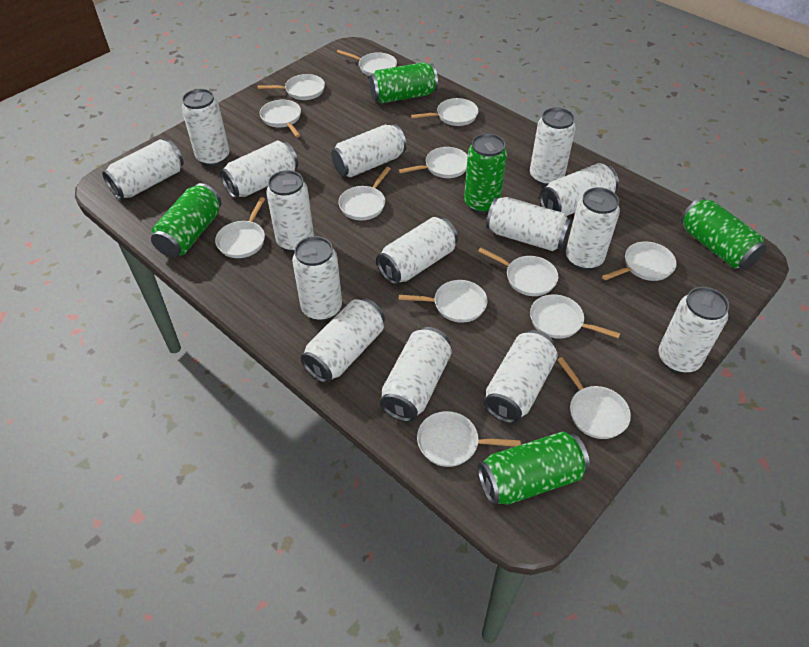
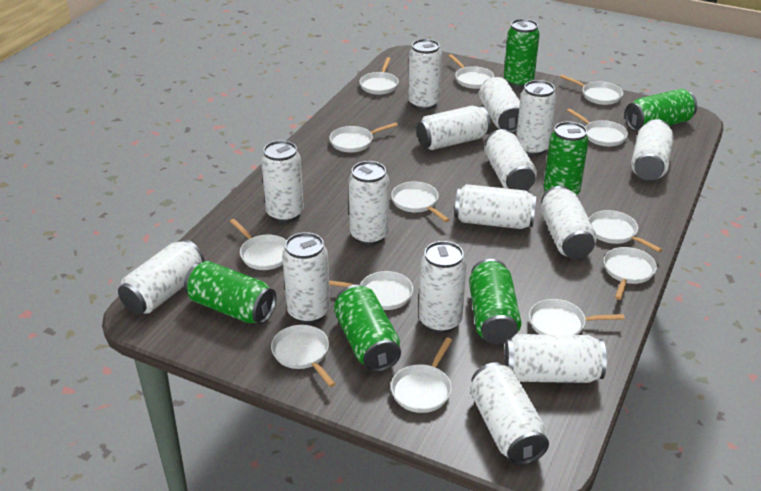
green can: [151,183,221,258] [369,62,438,104] [464,133,507,214] [478,431,590,505] [680,197,767,270] = 5 -> [184,261,276,324] [334,285,401,372] [469,259,521,344] [504,19,540,88] [544,122,589,195] [625,89,697,131] = 6

